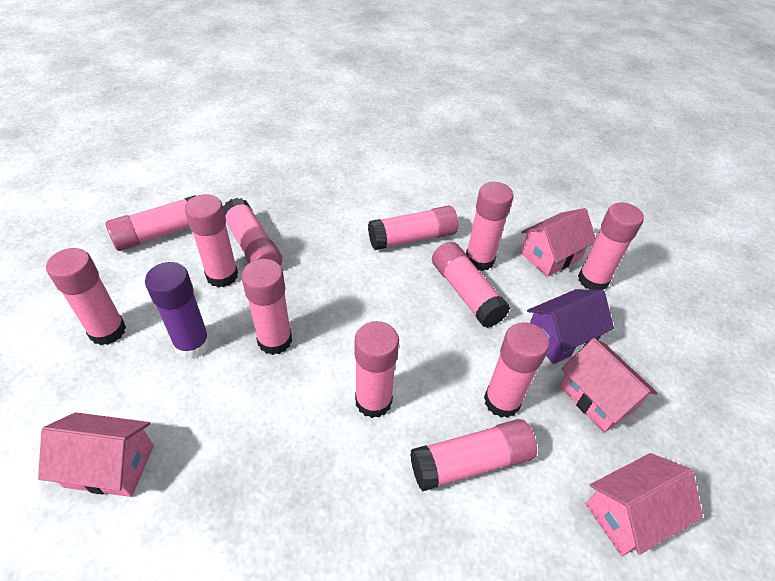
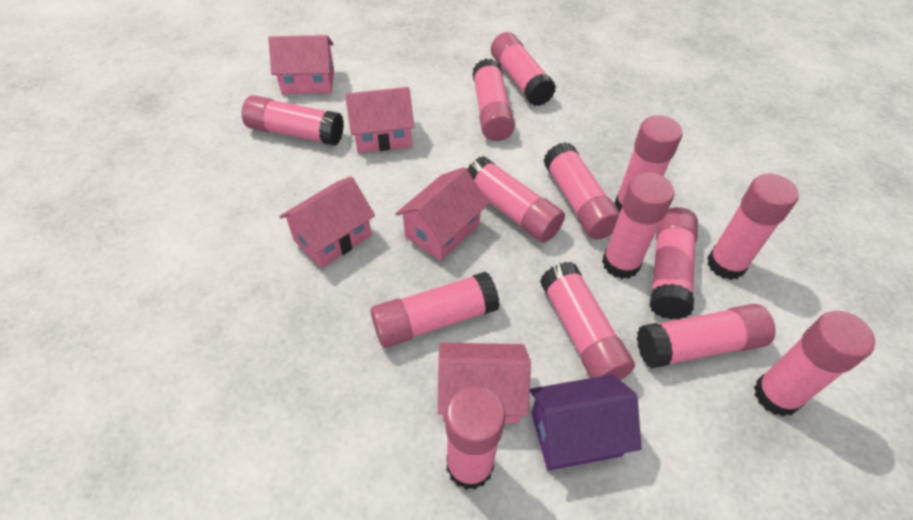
pink glue stick: [46,248,126,345] [105,195,196,251] [185,194,238,287] [223,198,283,266] [242,259,292,355] [354,321,399,418] [368,205,458,250] [410,419,537,492] [432,242,510,328] [466,182,514,271] [484,322,549,418] [578,202,644,290] = 12 -> [242,95,344,146] [371,271,500,348] [445,386,505,490] [467,156,565,243] [472,59,515,141] [491,32,556,106] [540,262,635,380] [543,142,620,240] [602,172,674,279] [614,115,683,212] [637,304,776,369] [650,207,698,320] [707,174,799,280] [754,311,875,417] = 14
pink house: [38,412,154,497] [521,208,596,277] [560,338,657,433] [586,453,703,556] = 4 -> [268,35,334,94] [279,176,375,268] [345,87,414,153] [395,167,489,261] [438,343,531,423] = 5
purple glue stick: [145,262,211,359] = 1 -> none = 0

